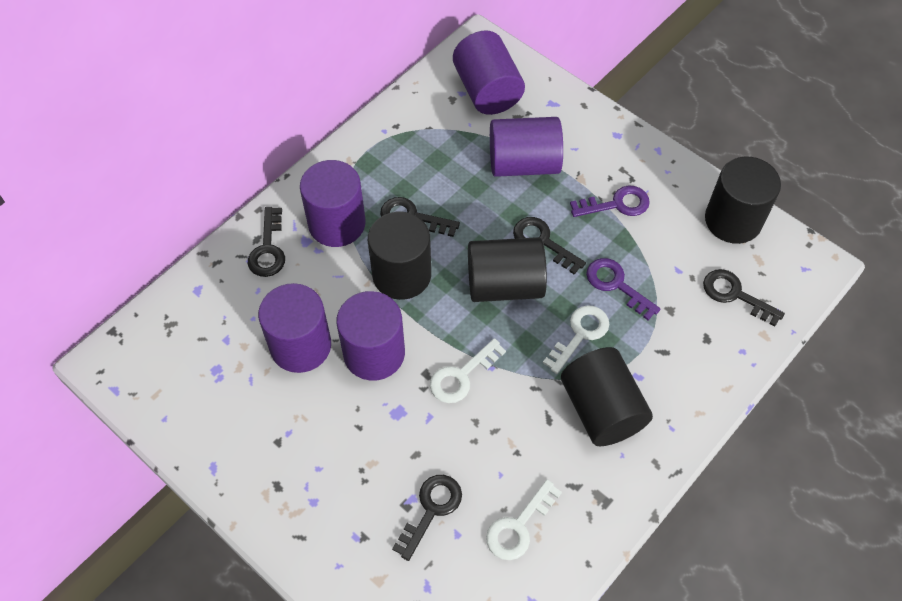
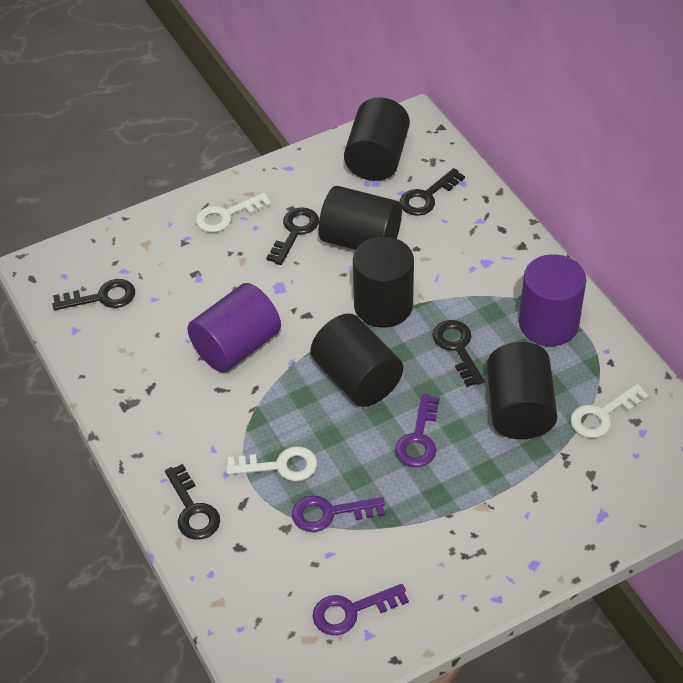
black cylinder: [368,212,431,300] [468,237,547,302] [561,347,653,446] [705,157,781,244] = 4 -> [310,314,403,407] [319,186,402,250] [344,97,410,181] [353,237,414,328] [487,342,557,439] = 5
purple cylinder: [258,283,331,373] [300,160,366,247] [336,291,405,381] [453,30,525,115] [490,117,563,177] = 5 -> [187,283,281,372] [519,254,586,346] = 2
purple key: [570,185,650,217] [586,258,661,320] = 2 -> [292,495,385,532] [312,584,409,635] [395,394,440,467] = 3

